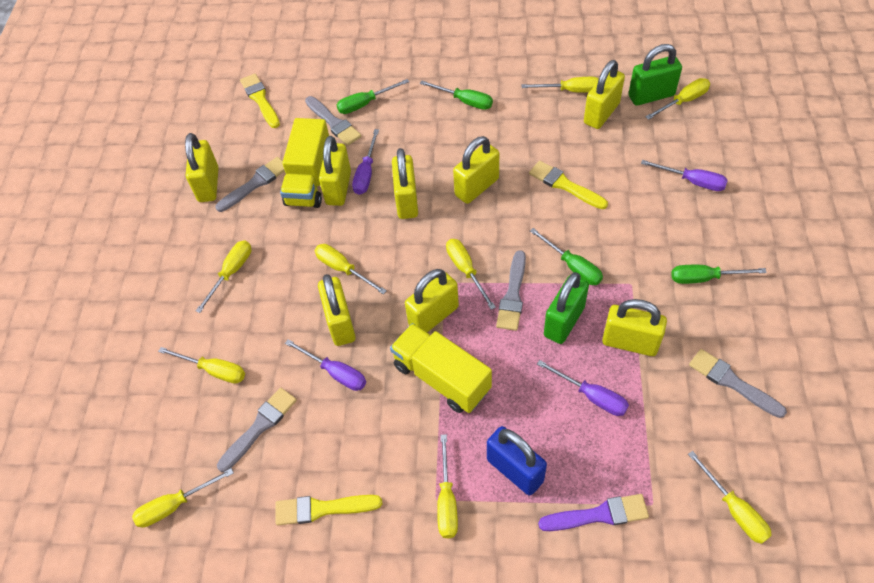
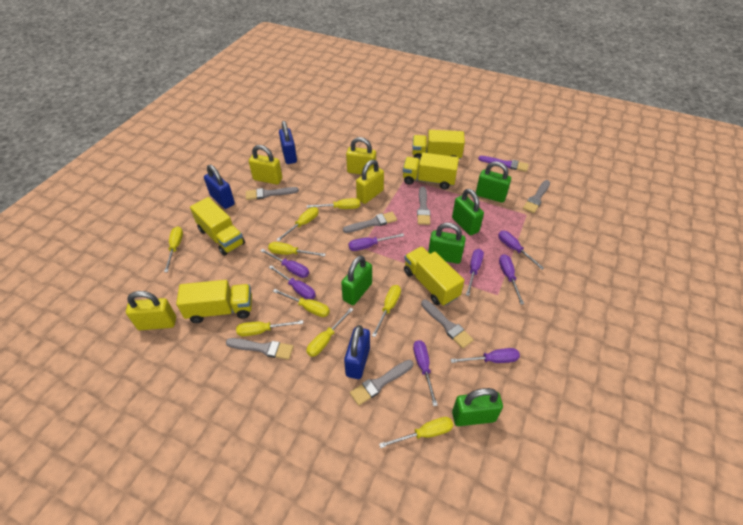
blue padlock: [487,426,547,495] = 1 -> [204,165,235,209] [279,121,297,164] [344,325,370,379] = 3
green padlock: [544,272,589,344] [629,44,682,106] = 2 -> [341,256,372,305] [428,223,466,264] [452,189,484,235] [452,388,503,426] [476,161,511,203] = 5
green screwdriver: [337,79,409,114] [420,81,493,110] [530,228,603,285] [671,265,767,284] = 4 -> none = 0
grey brush: [215,157,285,212] [217,388,297,472] [305,96,361,146] [496,250,526,331] [689,349,787,418] = 5 -> [226,338,293,360] [246,187,299,200] [343,212,397,233] [350,360,413,406] [417,187,430,225] [421,300,474,349] [523,180,550,213] = 7
purple screwdriver: [285,339,366,391] [352,129,379,195] [537,360,629,416] [641,160,728,191] = 4 -> [260,249,309,278] [269,265,316,300] [348,233,404,251] [413,340,438,406] [450,348,520,363] [466,249,484,296] [498,231,544,270] [499,254,524,305] = 8
yellow brush: [240,74,280,128] [276,495,382,525] [529,161,608,209] = 3 -> none = 0
yellow padlock: [185,133,218,202] [318,274,356,346] [319,136,351,206] [392,148,418,219] [405,269,459,332] [453,136,499,204] [584,60,625,129] [602,299,667,356] = 8 -> [126,291,176,330] [249,145,282,185] [346,137,376,175] [356,160,384,204] = 4
yellow truck: [280,118,329,208] [390,323,492,413] = 2 -> [176,280,252,323] [190,197,245,256] [403,153,459,190] [404,246,464,306] [412,130,465,160] = 5

